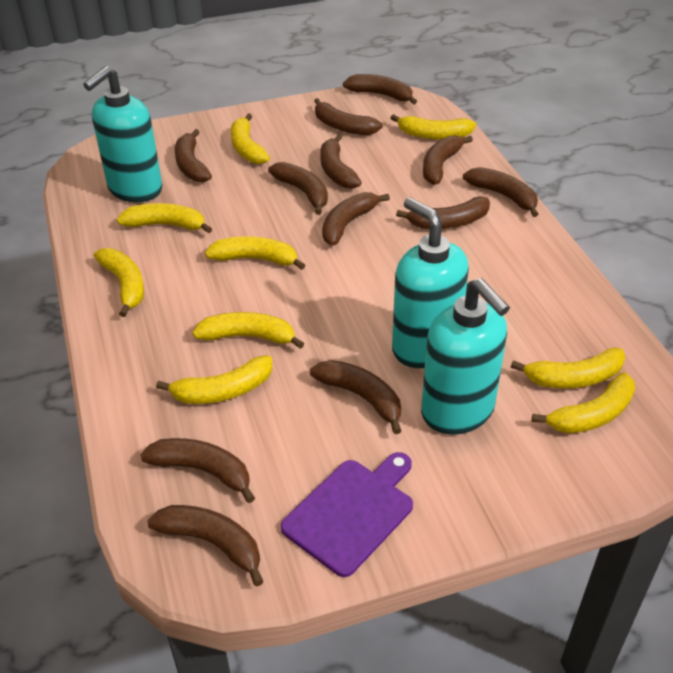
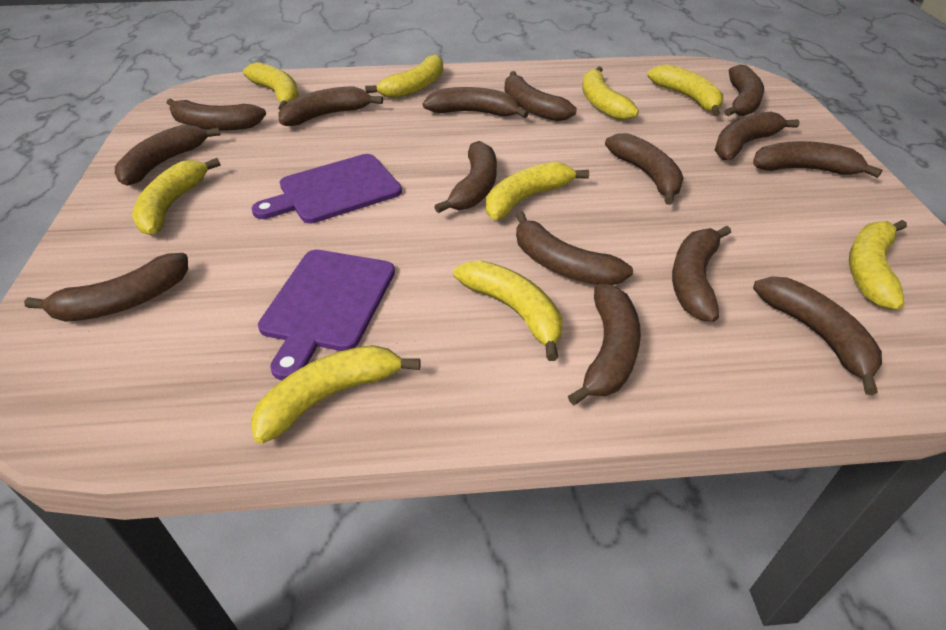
brown banana: [140,438,255,503] [147,505,264,587] [175,129,212,182] [268,162,328,215] [310,360,401,434] [314,98,383,135] [320,134,362,189] [322,192,390,245] [343,74,417,105] [396,196,490,229] [423,136,473,185] [463,167,538,217] = 12 -> [24,253,188,322] [115,125,221,186] [167,99,266,131] [278,86,383,126] [423,87,529,118] [434,141,497,213] [504,71,577,121] [516,211,633,285] [568,284,641,405] [605,133,684,205] [672,226,731,322] [715,111,800,160] [724,65,764,116] [753,141,882,178] [753,277,882,395] = 15
purple cutting board: [281,452,413,577] = 1 -> [251,154,402,223] [258,250,395,380] = 2
turquoise soap dispenser: [83,66,162,202] [392,197,469,368] [421,278,510,435] = 3 -> none = 0

